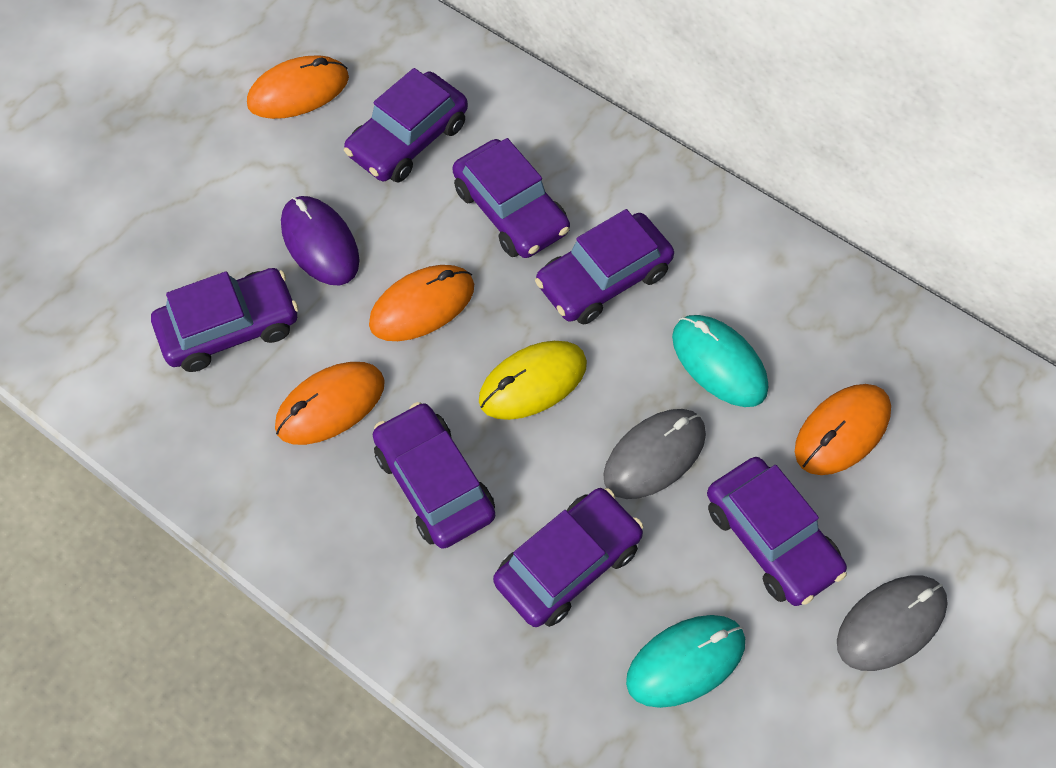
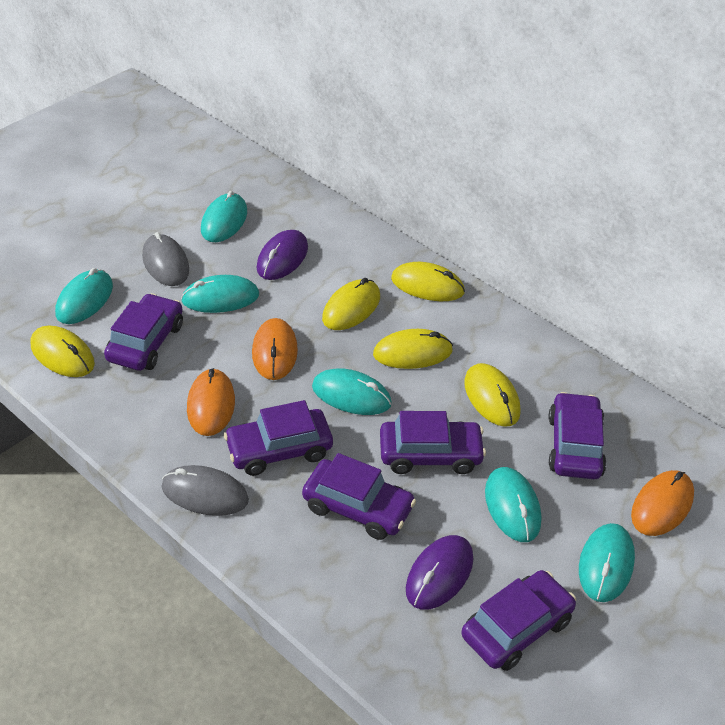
orange mouse: [247,55,349,119] [275,362,385,445] [369,265,474,341] [795,384,891,475] = 4 -> [187,368,235,436] [252,318,298,380] [631,470,694,536] = 3
purple car: [151,268,299,372] [344,68,468,182] [373,402,495,549] [452,138,570,258] [493,488,643,627] [535,209,674,325] [707,457,847,606] = 7 -> [104,293,183,371] [224,400,333,476] [302,453,416,540] [380,411,486,474] [461,570,576,671] [548,392,607,479] = 6
purple mouse: [281,196,359,285] = 1 -> [257,230,308,280] [406,535,473,610] = 2
turquoise mouse: [626,615,745,708] [672,315,768,407] = 2 -> [55,268,113,324] [181,275,259,313] [201,191,247,242] [312,369,392,415] [485,467,541,542] [579,523,635,602] = 6
yellow mouse: [479,341,587,420] = 1 -> [31,326,95,377] [322,278,380,330] [373,329,453,369] [391,262,465,301] [464,363,521,427] = 5

